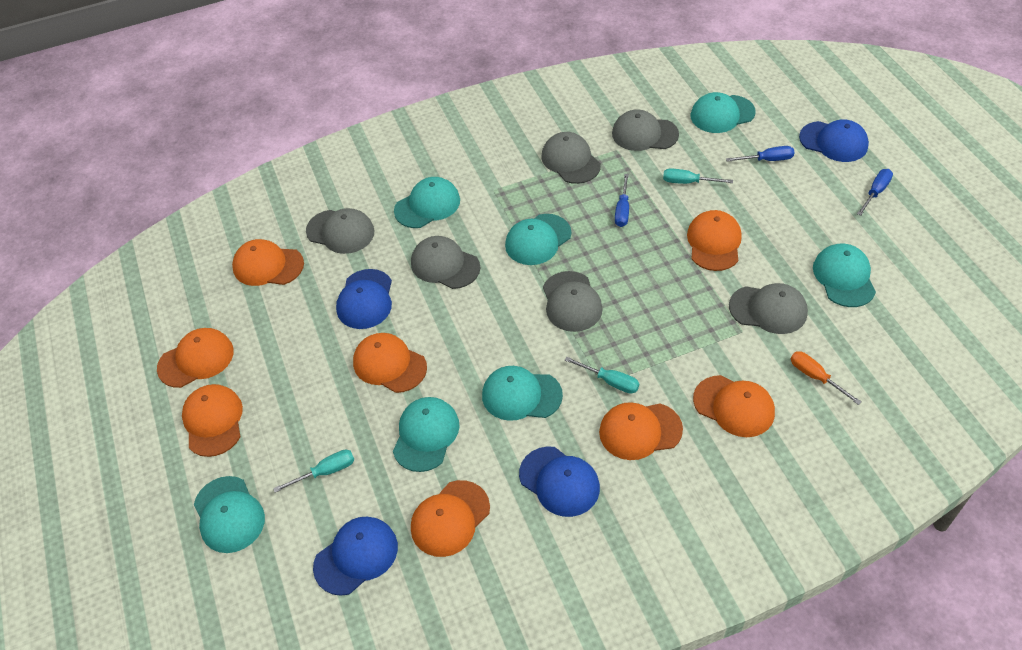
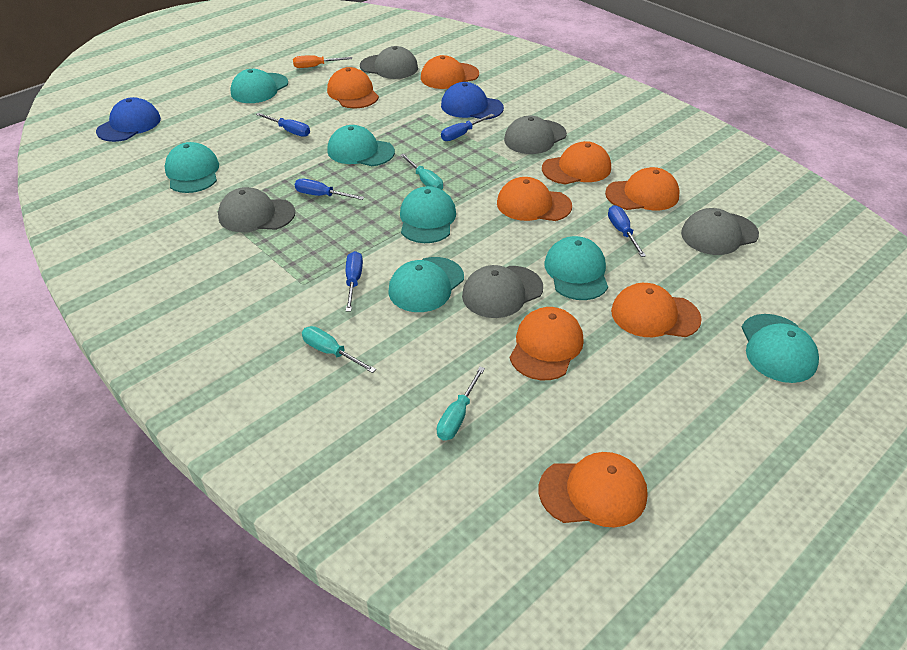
blue cap: [313,517,398,596] [336,269,392,329] [519,447,600,517] [799,119,869,162] = 4 -> [96,97,161,142] [441,82,504,120] = 2
blue screwdriver: [615,174,629,227] [726,146,794,162] [857,169,893,216] = 3 -> [256,113,310,137] [295,179,364,200] [346,251,363,311] [441,114,494,141] [608,205,646,257] = 5
grey cap: [306,208,374,254] [411,236,480,289] [541,132,601,184] [543,271,603,332] [612,109,679,151] [729,283,808,334] = 6 -> [218,187,295,232] [360,46,418,79] [462,265,543,318] [504,115,567,154] [681,208,759,255] = 5

